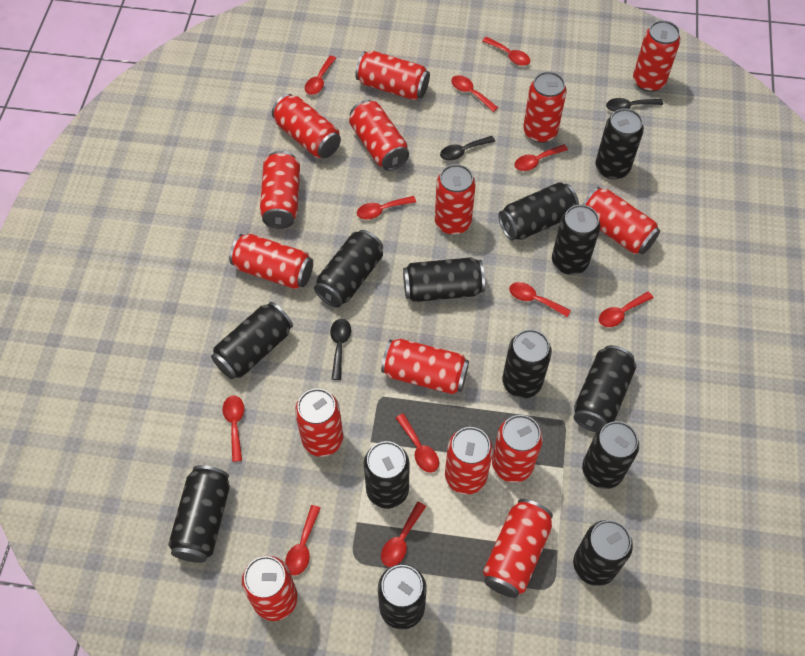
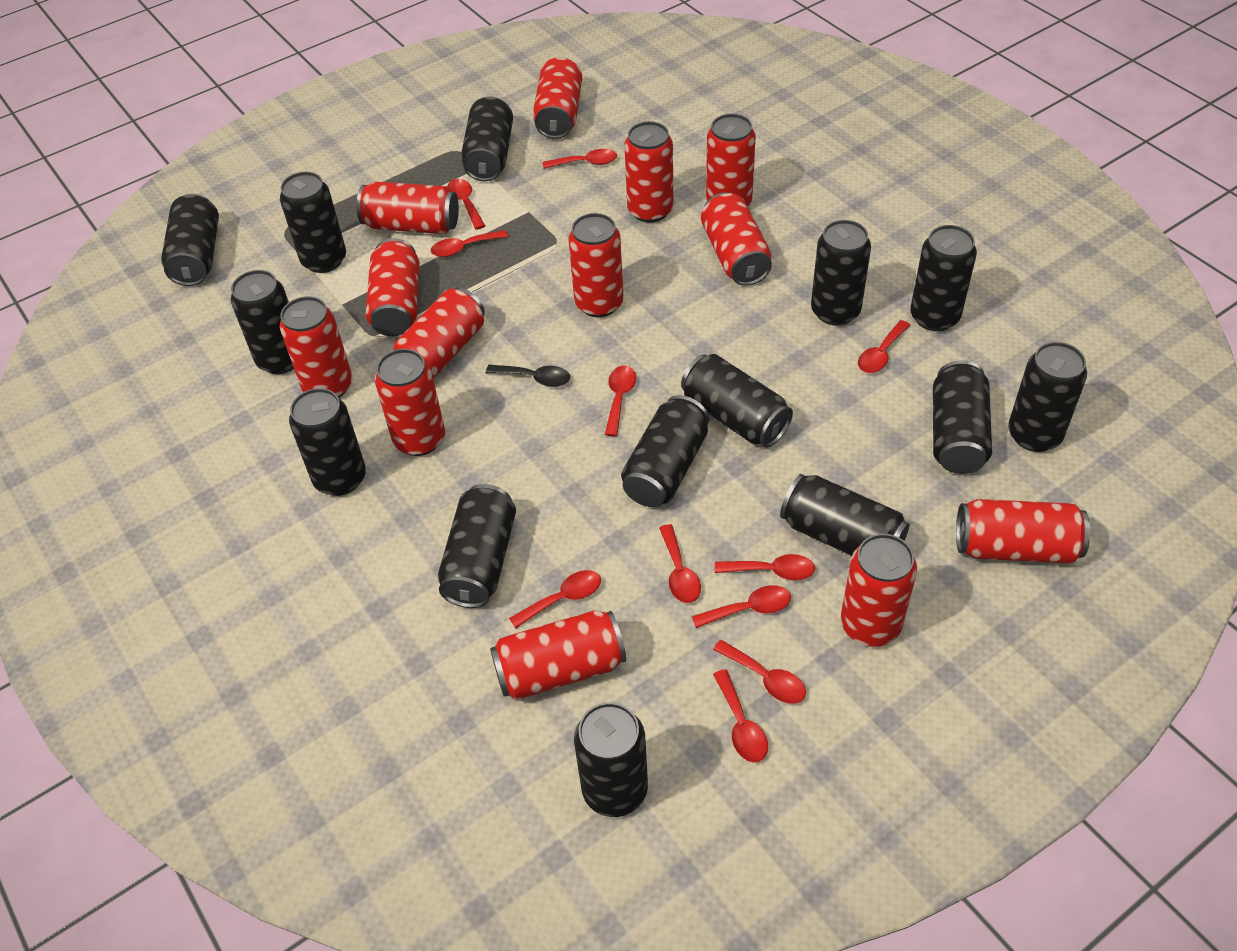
black can: [168,465,230,563] [211,302,293,379] [314,230,383,308] [364,441,410,509] [378,564,427,630] [403,257,485,302] [498,182,579,241] [502,329,552,398] [552,205,601,275] [573,520,633,586] [574,345,636,432] [582,421,639,489] [595,108,644,180] = 13 -> [161,194,219,286] [231,270,294,374] [280,172,346,273] [289,388,366,496] [438,484,516,608] [461,97,513,181] [574,702,648,817] [621,395,709,507] [681,354,793,448] [780,474,909,556] [811,220,871,326] [910,225,977,331] [933,360,992,474] [1008,342,1087,452] = 14
black spoon: [330,319,351,380] [440,136,495,161] [606,98,663,112] = 3 -> [486,365,570,387] = 1
red can: [229,234,313,289] [242,556,298,621] [260,151,300,229] [272,94,341,158] [295,388,343,457] [349,100,409,171] [355,51,430,100] [381,339,469,394] [435,164,476,235] [445,427,493,495] [483,499,553,598] [492,415,543,483] [523,72,567,143] [582,187,660,255] [633,20,681,92] = 15 -> [280,296,352,398] [357,182,459,234] [366,238,419,336] [375,349,445,456] [393,288,485,379] [490,610,626,700] [533,57,582,139] [569,213,624,317] [624,121,673,223] [701,192,772,286] [706,114,756,206] [840,534,917,647] [956,499,1090,564] = 13

